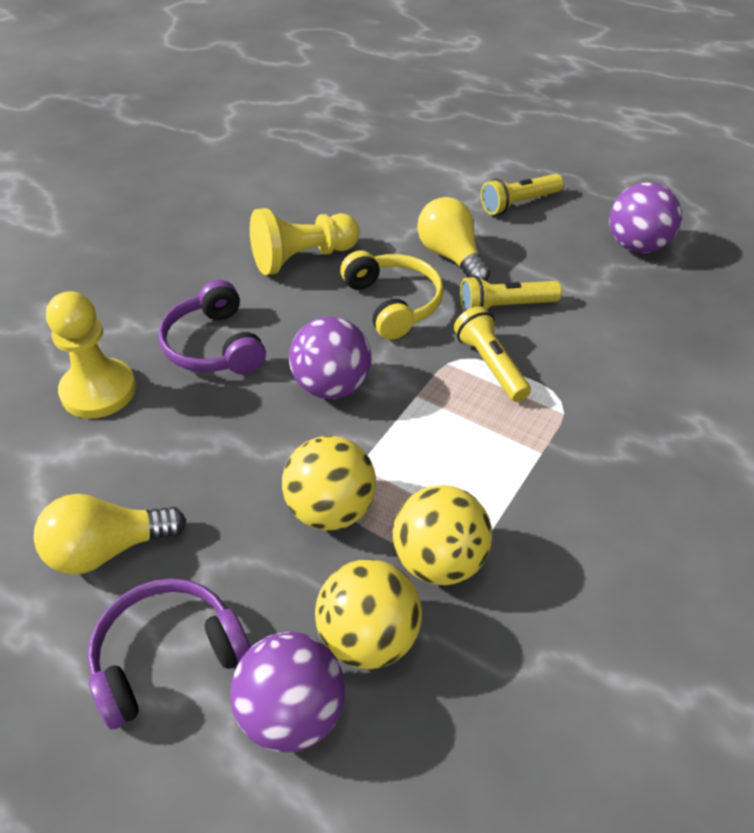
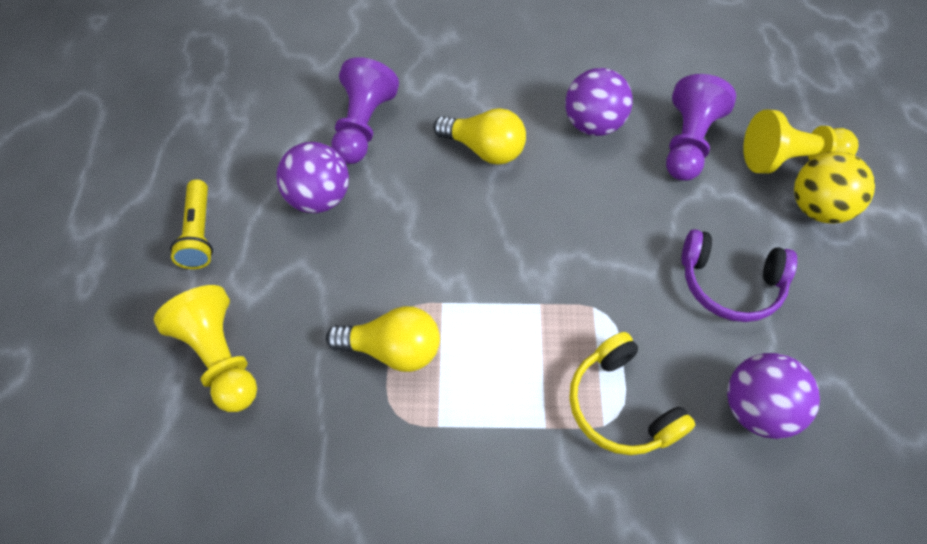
purple headphones: [87,578,251,729] [158,280,266,374] = 2 -> [681,229,797,322] = 1
purple pawn: none = 0 -> [332,57,399,164] [666,74,736,181] = 2
yellow ball: [282,436,376,530] [315,559,422,669] [393,485,492,585] = 3 -> [794,152,875,224] = 1
yellow flashlight: [454,306,531,402] [460,276,562,312] [481,174,564,215] = 3 -> [170,179,213,269] = 1

